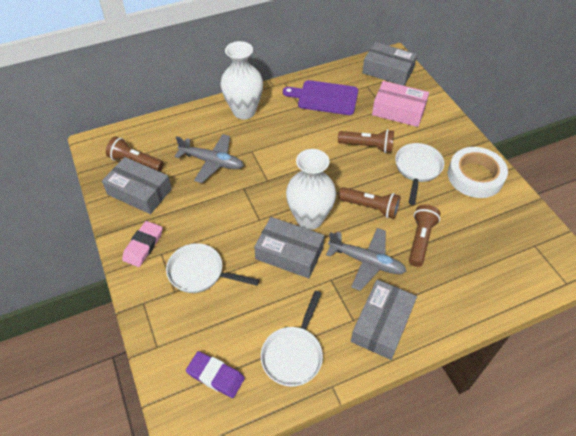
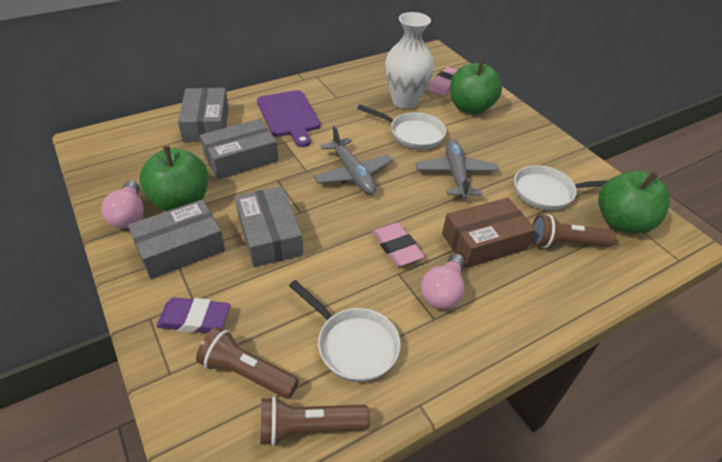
brown box: none = 0 -> [442,198,536,268] = 1
brown flashlight: [106,137,164,172] [338,129,394,153] [338,187,401,219] [409,205,441,267] = 4 -> [196,327,299,399] [260,396,370,446] [532,214,616,248] = 3
green apple: none = 0 -> [140,146,208,211] [450,59,502,115] [598,171,670,234] = 3
pink box: [372,81,429,127] = 1 -> none = 0
pink eraser: [122,221,163,267] = 1 -> [372,223,425,266] [427,67,458,96] = 2
pink light bulb: none = 0 -> [101,180,144,229] [421,254,465,309] = 2
white tape: [448,147,508,198] = 1 -> none = 0
white vase: [221,41,263,119] [286,149,336,230] = 2 -> [385,12,434,109] = 1

